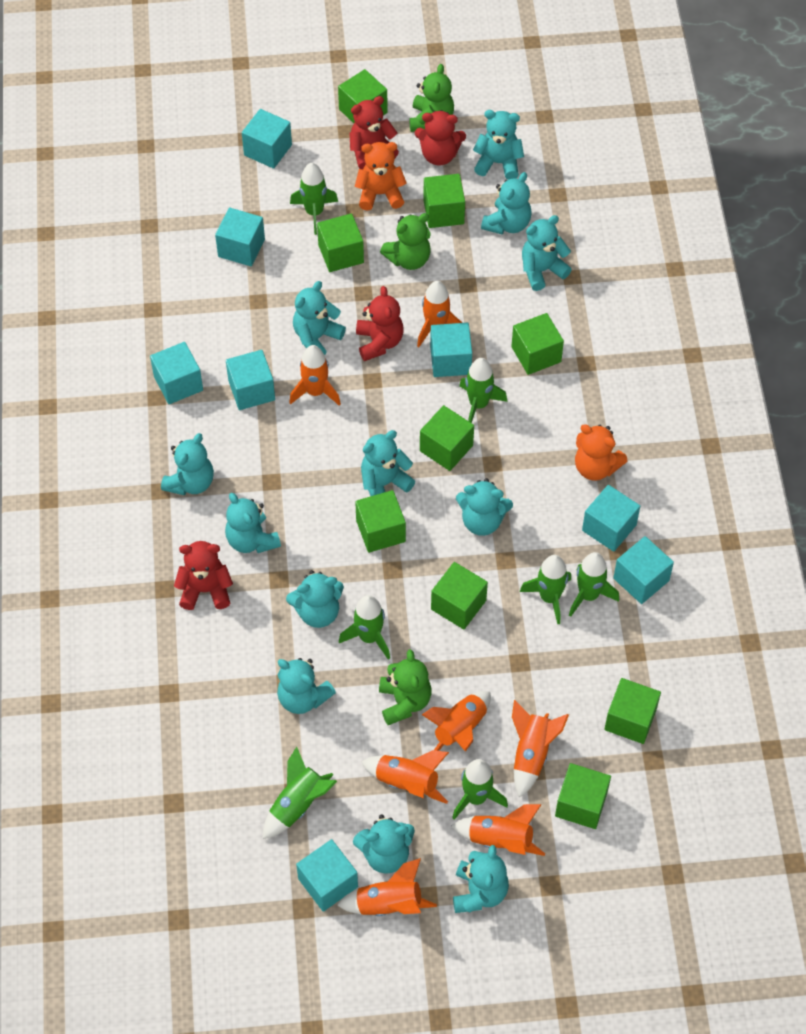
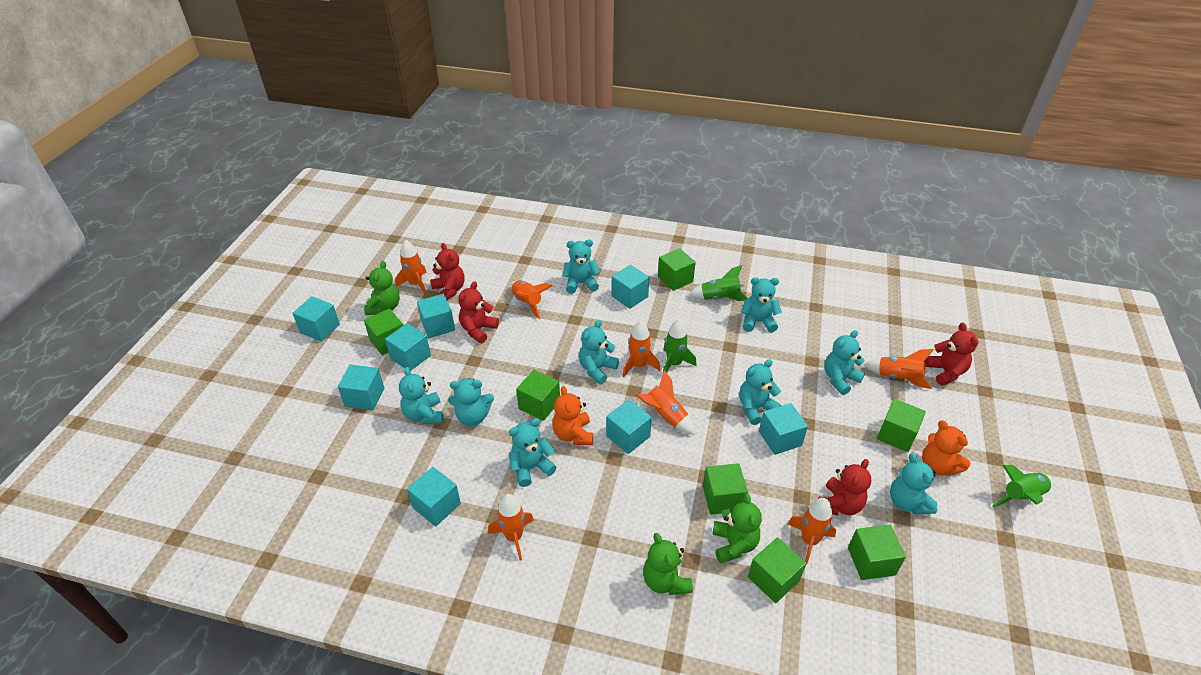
green cube: [317,213,364,272] [338,69,388,123] [355,490,406,553] [420,405,474,471] [423,174,465,228] [431,562,488,629] [511,313,564,375] [555,763,611,829] [604,678,661,744] = 9 -> [364,308,403,356] [516,370,560,421] [658,248,696,291] [703,463,748,515] [748,537,806,603] [848,525,906,580] [877,399,926,452] = 7
green rocket: [263,747,337,839] [290,163,338,235] [339,595,390,659] [452,759,508,820] [459,358,507,423] [520,555,571,624] [569,552,619,617] = 7 -> [662,319,696,375] [688,265,748,301] [992,465,1053,507] = 3
turquoise teddy bear: [161,433,214,495] [225,493,281,553] [277,658,336,714] [286,570,344,628] [293,281,346,355] [353,815,415,874] [361,430,415,496] [453,845,509,913] [456,478,513,536] [473,110,524,180] [481,172,532,234] [522,215,572,291] = 12 -> [399,367,443,424] [448,378,494,426] [509,418,557,487] [562,239,600,294] [579,320,619,385] [739,359,781,425] [741,277,782,332] [825,330,865,395] [890,453,938,514] = 9

